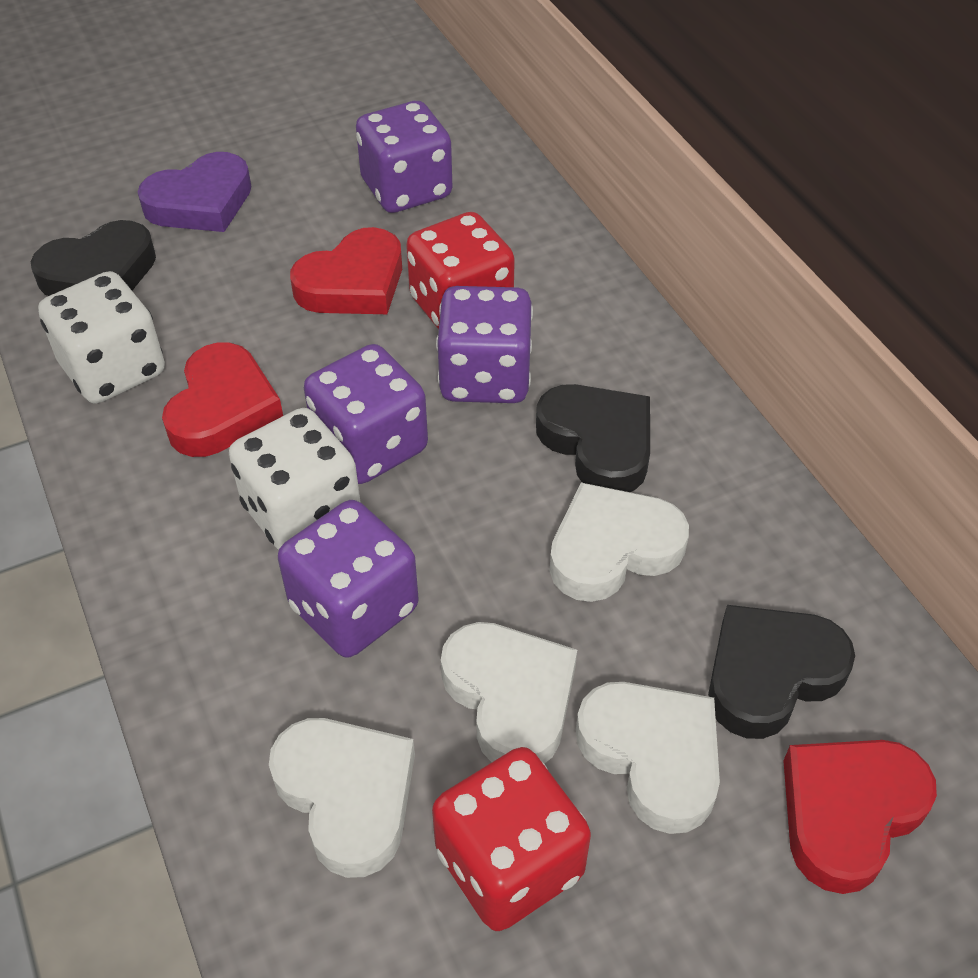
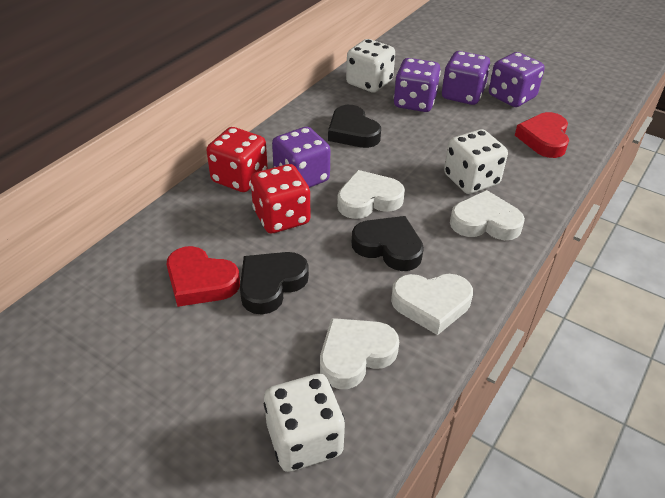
purple heart: [138,152,251,232] = 1 -> none = 0
red heart: [162,343,283,457] [290,227,402,314] [783,740,937,894] = 3 -> [166,246,240,307] [515,112,569,158] = 2
white dice: [38,271,165,404] [229,408,361,550] = 2 -> [264,374,345,472] [346,39,395,93] [444,129,508,194] = 3

